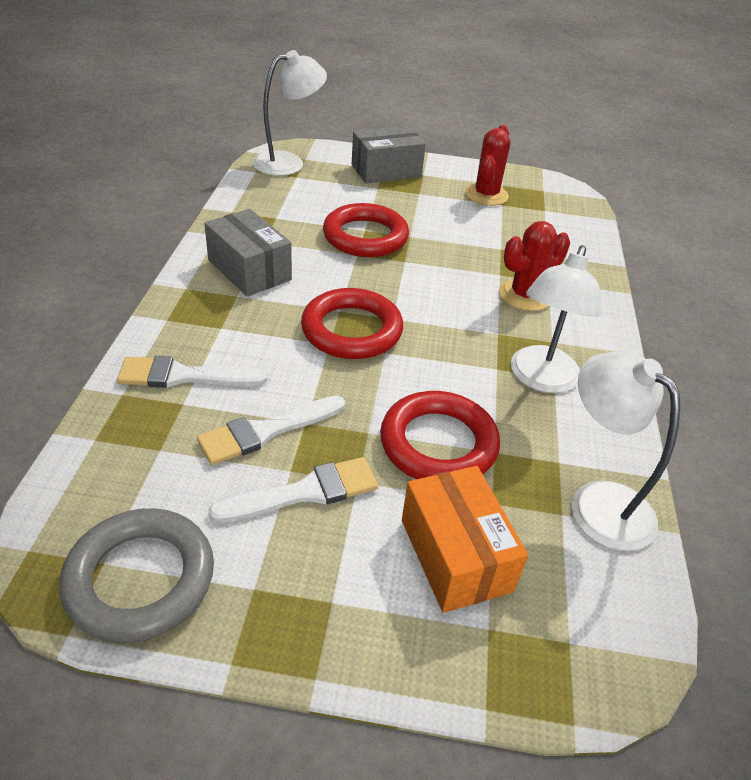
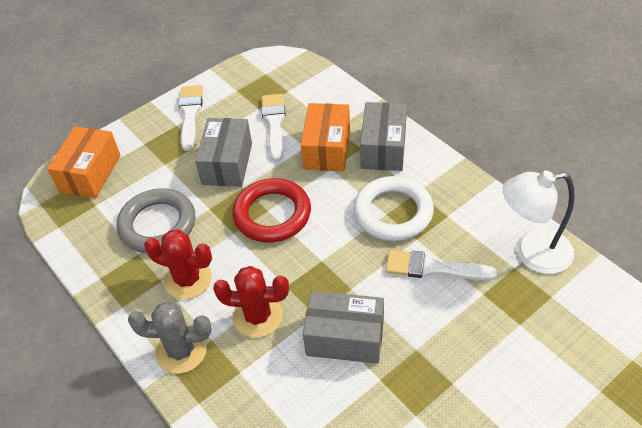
grey box: [204,209,292,296] [352,126,426,184] = 2 -> [195,118,252,187] [303,291,384,364] [360,102,407,171] = 3
grey cactus: none = 0 -> [128,301,211,374] = 1
orange box: [402,466,528,613] = 1 -> [47,126,121,198] [301,103,350,171] = 2
red ring: [301,288,403,359] [323,203,409,257] [380,391,500,479] = 3 -> [232,178,311,243] = 1
white lamp: [253,50,327,176] [511,245,601,393] [571,351,680,551] = 3 -> [503,170,575,274] = 1
white ring: none = 0 -> [354,176,434,241] = 1

